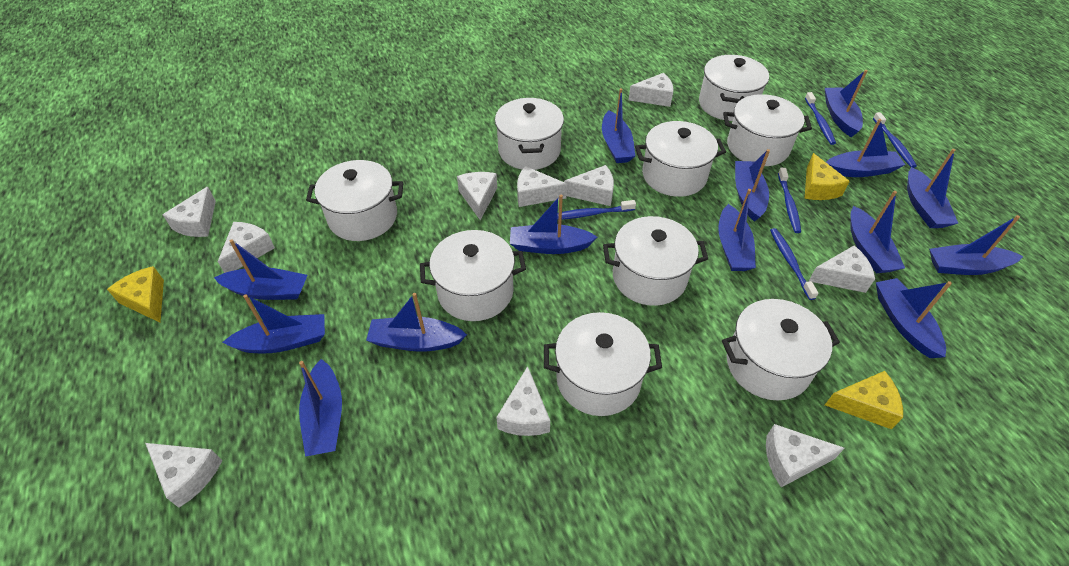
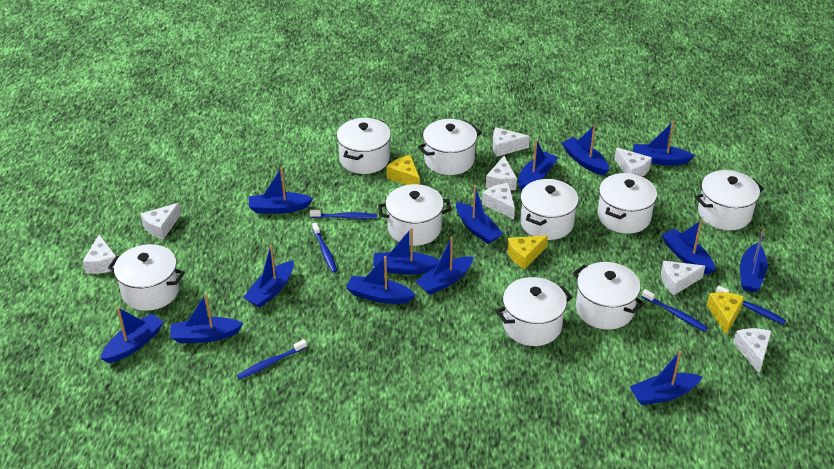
white cheese: [145,443,222,508] [162,187,216,237] [218,222,275,273] [457,172,497,220] [496,366,550,436] [517,166,567,207] [564,165,614,206] [629,73,674,107] [766,424,845,487] [809,245,875,293] = 10 -> [82,235,116,274] [141,203,181,240] [482,183,515,219] [486,156,517,190] [493,127,530,157] [615,147,652,177] [661,261,705,295] [733,328,772,373] = 8

